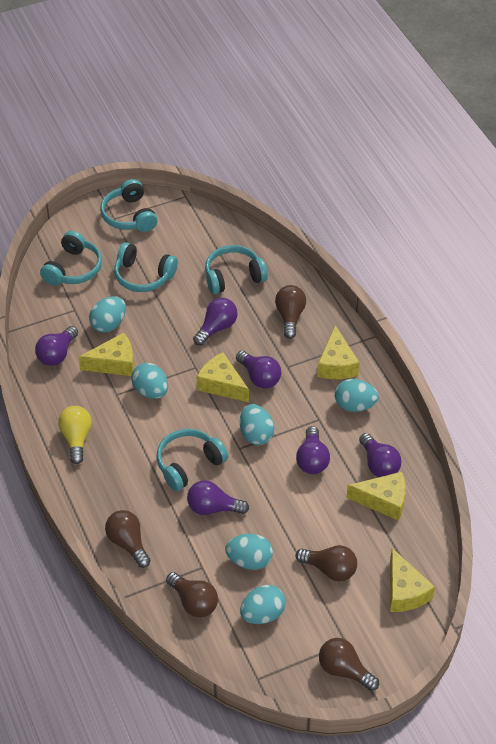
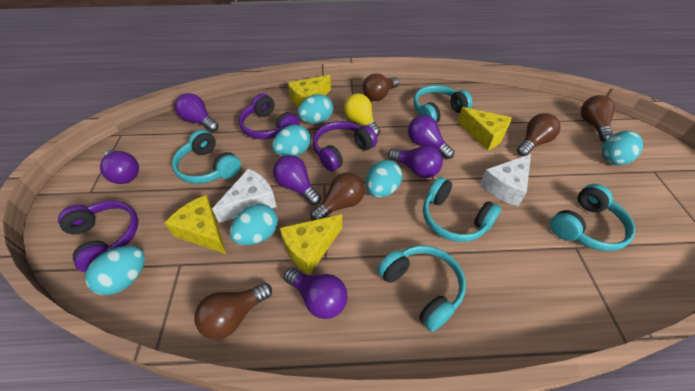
purple headphones: none = 0 -> [58,201,138,273] [239,93,300,139] [313,121,377,171] = 3
white cheese: none = 0 -> [212,169,277,223] [480,154,531,206] = 2
yellow cheese: [79,332,134,376] [197,352,249,402] [317,325,360,379] [347,472,406,521] [390,548,435,612] = 5 -> [165,195,226,254] [280,214,342,275] [288,75,331,108] [458,107,512,151] = 4

